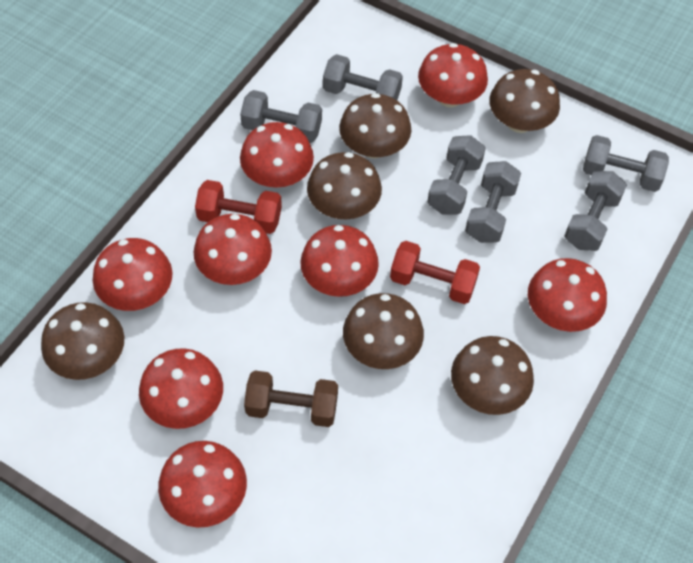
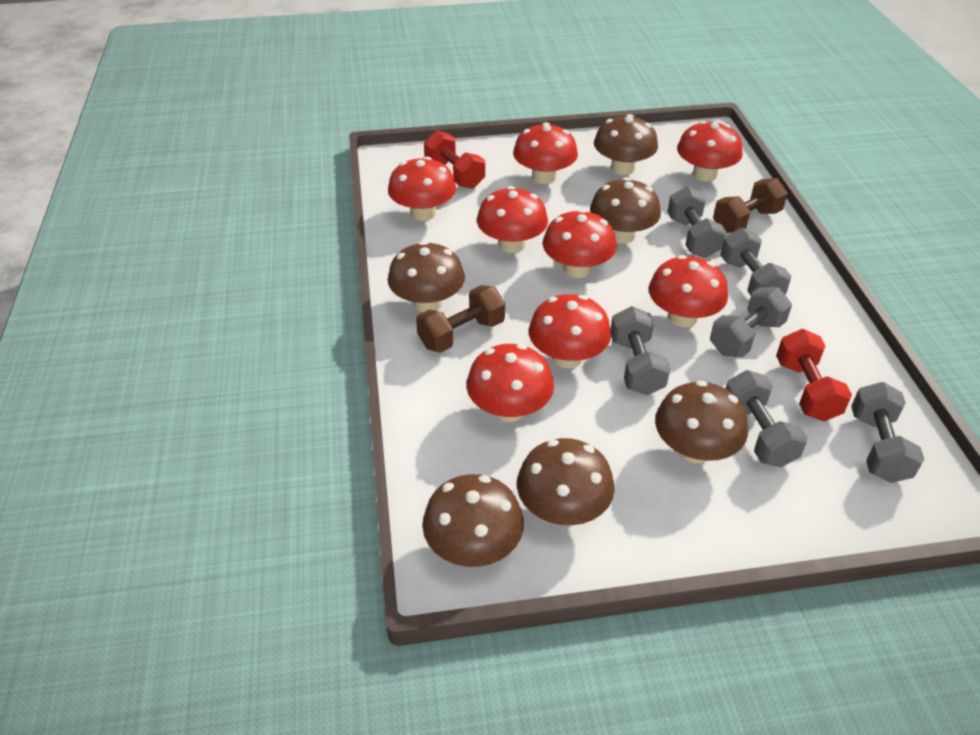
brown dumbbell: [244,370,338,427] = 1 -> [416,285,505,353] [713,178,788,233] = 2

